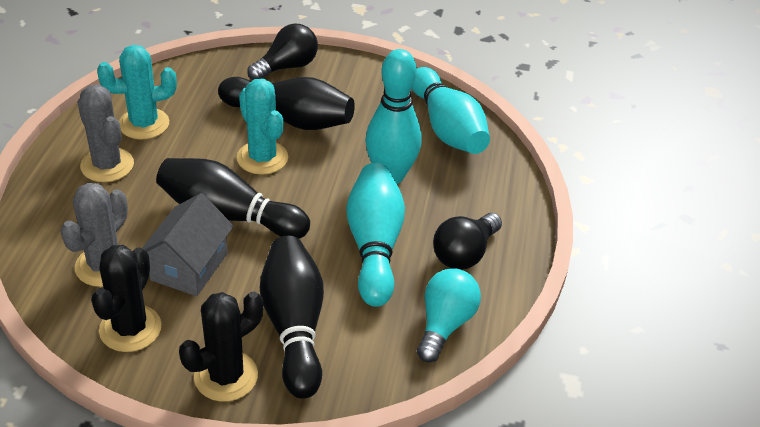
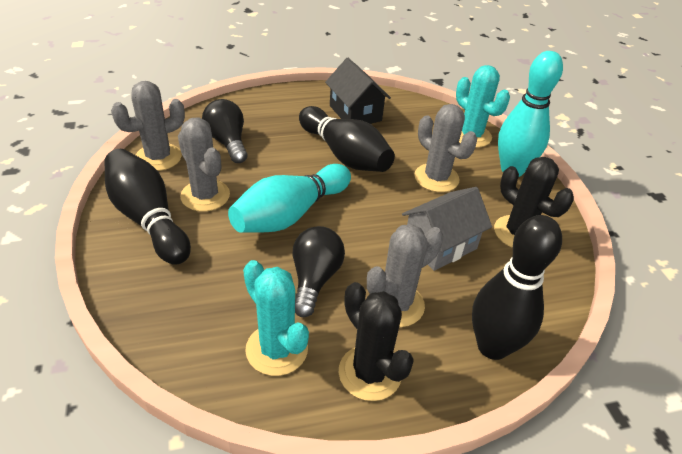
black house: none = 0 -> [325,58,391,124] = 1
grey cactus: [60,183,128,287] [77,84,134,182] = 2 -> [111,81,185,171] [178,117,230,212] [367,224,444,327] [414,104,477,192] = 4
turquoise bowling pin: [346,163,405,307] [365,49,422,184] [412,67,490,154] = 3 -> [228,164,351,233] [498,51,563,177] = 2
turquoise light bulb: [417,268,481,363] = 1 -> none = 0

